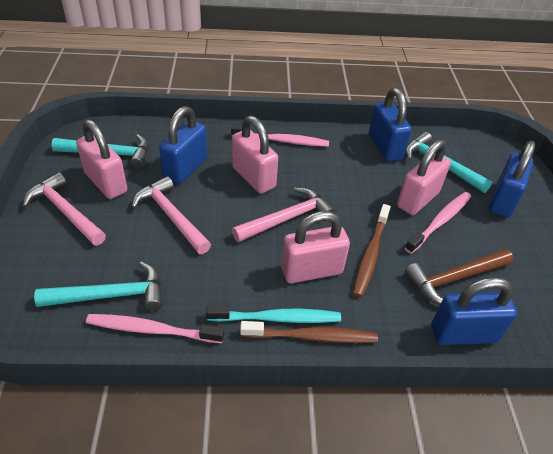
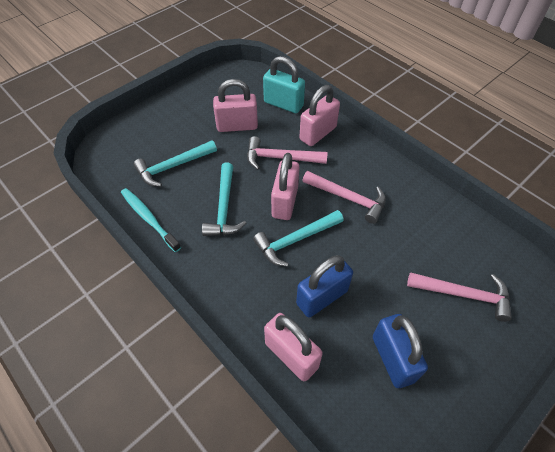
blue padlock: [159,106,207,184] [369,88,412,162] [431,277,517,345] [489,141,536,218] = 4 -> [296,255,353,318] [373,314,428,388] = 2
brown hammer: [405,249,513,305] = 1 -> none = 0
brown toothbrush: [240,321,378,343] [353,204,391,297] = 2 -> none = 0
pink toothbrush: [86,314,224,343] [231,125,329,147] [405,192,471,254] = 3 -> none = 0
turquoise padlock: none = 0 -> [263,56,305,113] = 1

